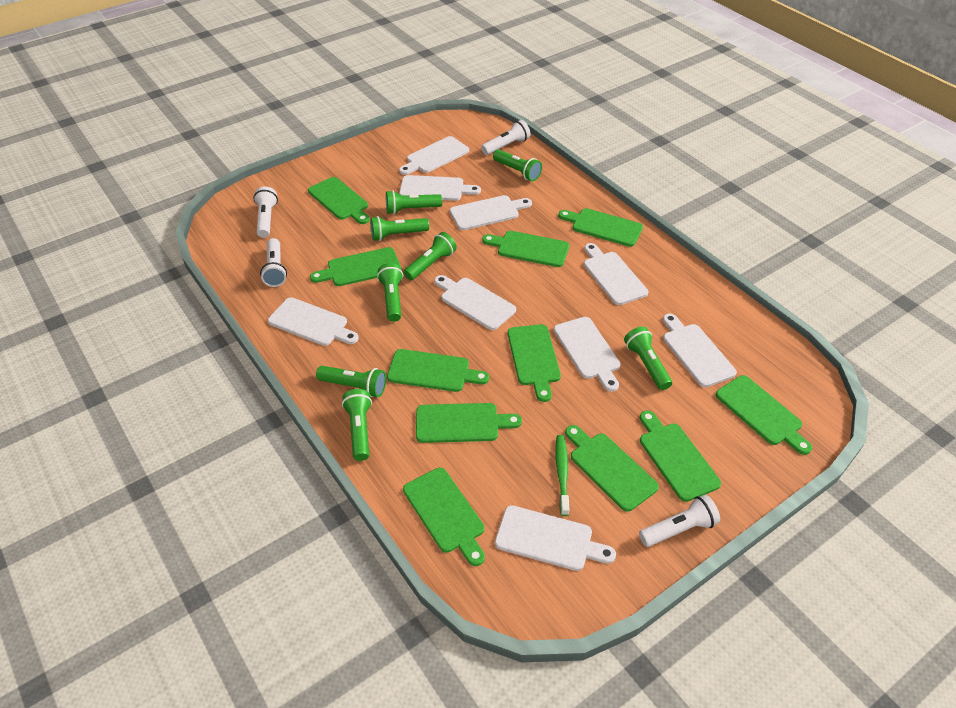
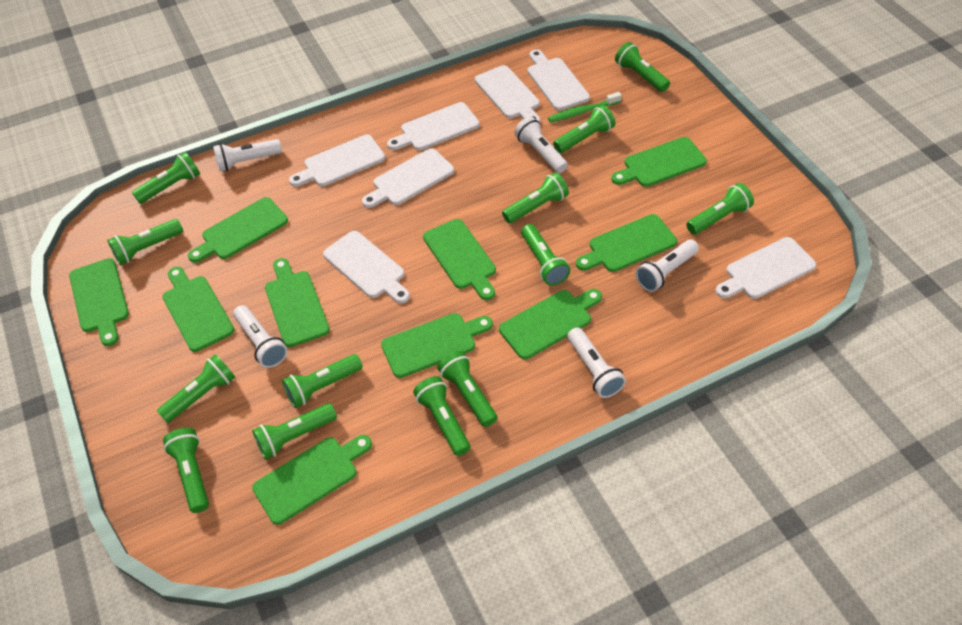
green cutting board: [308,177,370,224] [310,247,401,286] [387,349,489,392] [403,468,485,566] [416,403,522,443] [482,231,569,267] [508,324,561,402] [558,208,643,247] [565,425,659,512] [640,410,721,502] [716,375,812,455] = 11 -> [69,258,129,346] [162,267,235,352] [188,197,288,263] [252,435,372,525] [265,258,330,347] [381,313,493,378] [423,219,496,300] [499,289,602,359] [576,214,677,272] [611,137,707,187] = 10
green flashlight: [316,366,386,397] [342,389,372,461] [370,216,429,241] [377,263,403,322] [386,190,442,214] [404,232,457,280] [493,150,542,181] [624,327,672,390] = 8 -> [108,219,183,265] [132,152,200,204] [157,354,235,423] [163,428,209,513] [252,403,337,460] [282,354,363,408] [413,376,470,456] [437,351,497,427] [502,172,569,223] [521,224,570,286] [553,105,615,153] [615,42,670,92] [686,183,754,234] = 13
white cutting board: [268,297,359,346] [399,136,469,175] [399,175,481,201] [434,275,516,330] [450,195,532,230] [495,505,616,571] [554,317,621,392] [584,243,648,305] [663,313,737,387] = 9 -> [289,135,385,187] [323,231,410,304] [362,148,454,208] [387,102,480,151] [475,65,540,122] [527,49,590,111] [715,237,816,299] = 7
white flashlight: [253,186,278,238] [260,238,287,287] [481,120,530,155] [639,495,720,547] = 4 -> [213,139,282,172] [233,305,288,368] [514,117,568,173] [567,328,626,398] [635,240,699,292] = 5

